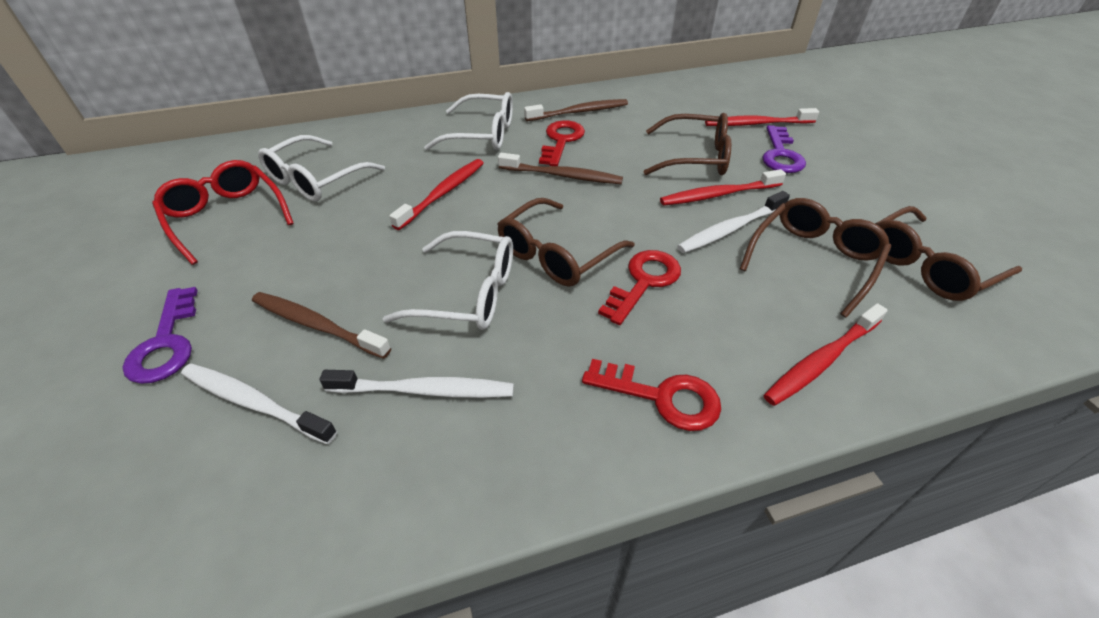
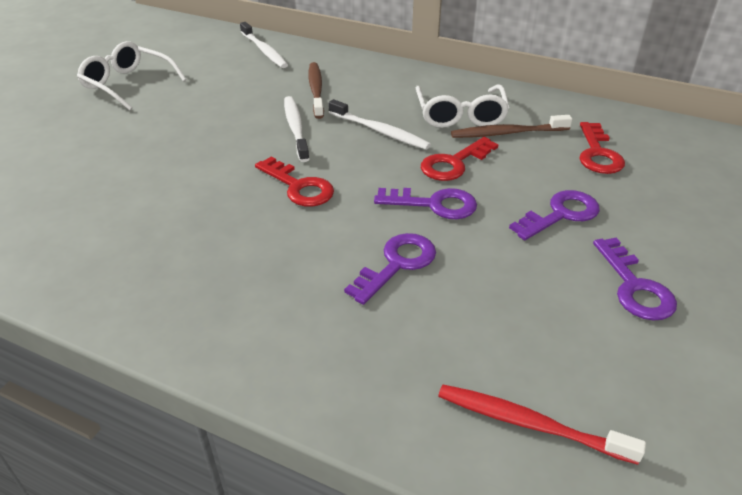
brown glasses: [498,198,635,287] [644,113,731,175] [740,198,891,318] [875,206,1022,301] = 4 -> none = 0
brown toothbrush: [252,292,391,359] [498,153,623,184] [524,99,628,121] = 3 -> [309,62,324,119] [451,115,572,138] = 2
purple key: [123,287,198,384] [762,125,806,173] = 2 -> [344,233,436,305] [374,188,477,219] [509,190,600,240] [593,238,677,321] = 4
red glasses: [152,160,294,265] = 1 -> none = 0
red toothbrush: [389,159,484,230] [660,169,786,205] [705,108,819,126] [763,303,888,406] = 4 -> [438,385,646,465] = 1
white glasses: [258,135,385,201] [383,231,513,330] [424,92,513,150] = 3 -> [77,41,187,110] [416,85,510,128] = 2

